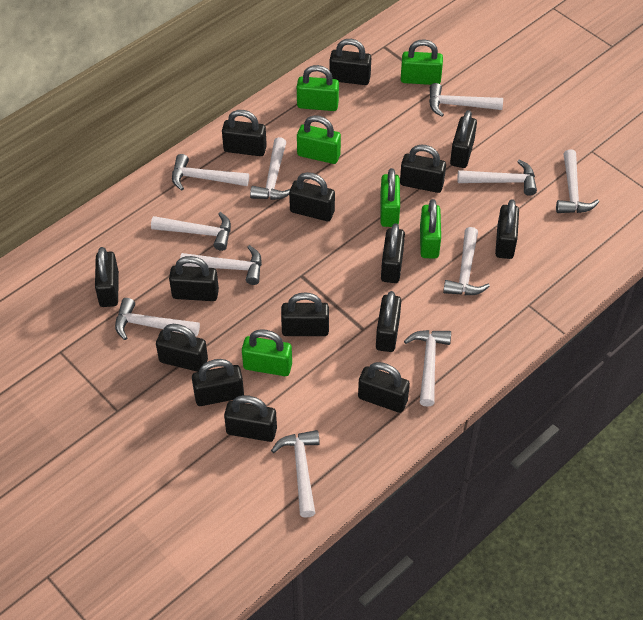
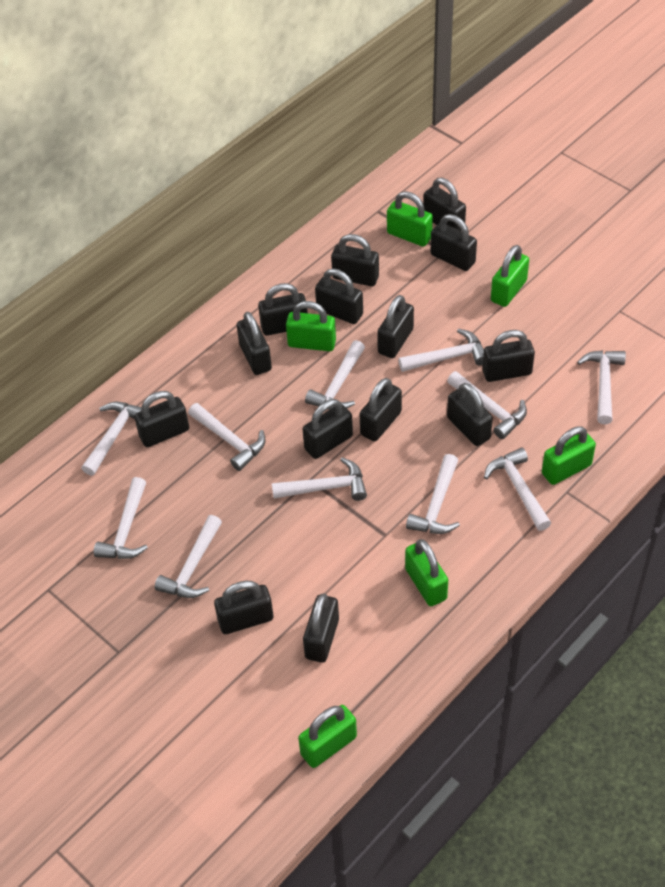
black padlock: [95,247,119,307] [156,324,208,372] [169,256,219,301] [192,359,244,406] [222,110,267,156] [224,395,277,442] [281,292,329,336] [289,172,335,221] [330,39,371,85] [358,362,410,413] [376,291,401,352] [381,223,405,283] [400,145,446,193] [450,110,477,168] [495,199,519,259] = 15 -> [134,391,189,447] [214,581,274,634] [237,312,272,375] [258,283,308,336] [303,399,353,459] [303,593,339,663] [315,269,363,324] [331,234,379,286] [360,378,402,442] [377,295,414,358] [423,178,466,231] [431,214,477,271] [447,383,493,446] [482,330,535,382] = 14

